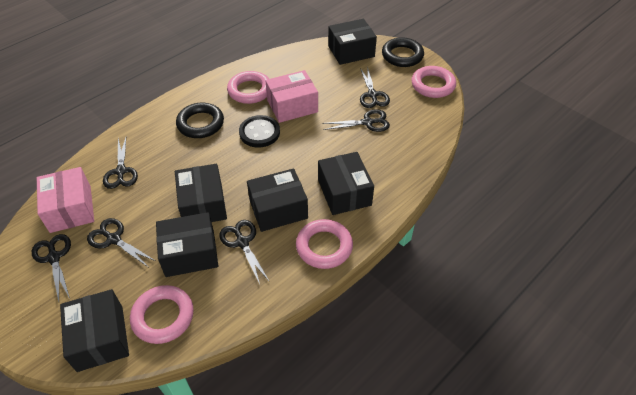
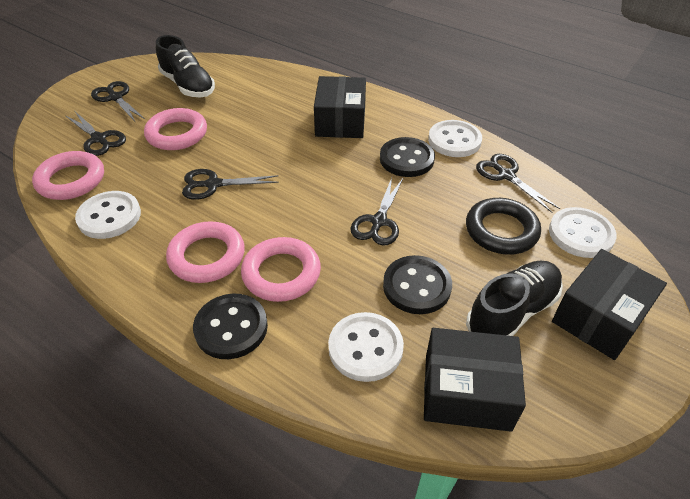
black box: [60,289,129,372] [156,212,218,277] [175,164,227,222] [247,168,308,232] [318,152,374,215] [328,19,377,65] = 6 -> [314,76,366,138] [424,328,526,432] [552,249,667,360] = 3
black button: [239,115,280,148] = 1 -> [193,294,268,359] [380,137,435,177] [383,255,452,314] = 3
black ring: [176,103,224,138] [382,37,424,67] = 2 -> [466,198,541,255] = 1
black scissors: [32,234,71,302] [87,218,156,267] [103,138,138,189] [219,220,270,284] [322,109,390,132] [360,66,390,108] = 6 -> [66,112,126,156] [91,81,145,121] [182,169,279,200] [350,178,403,245] [476,154,561,213] = 5
black shoe: none = 0 -> [156,35,215,97] [466,260,563,336] = 2
pink box: [37,167,94,233] [266,70,318,123] = 2 -> none = 0
white button: none = 0 -> [75,191,141,239] [328,312,404,382] [428,120,482,157] [549,207,617,258] = 4

